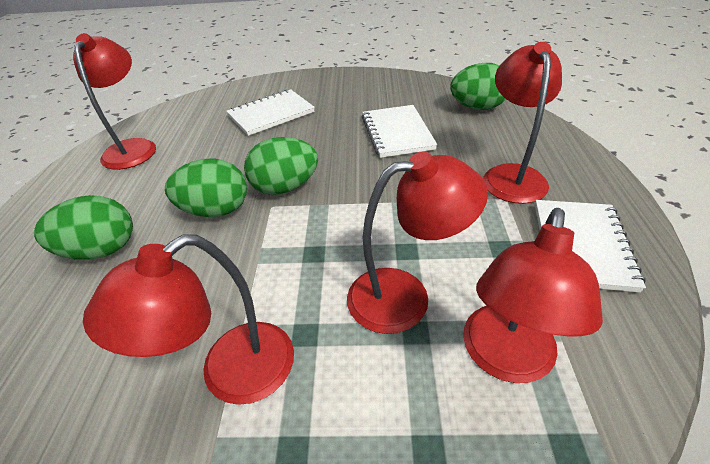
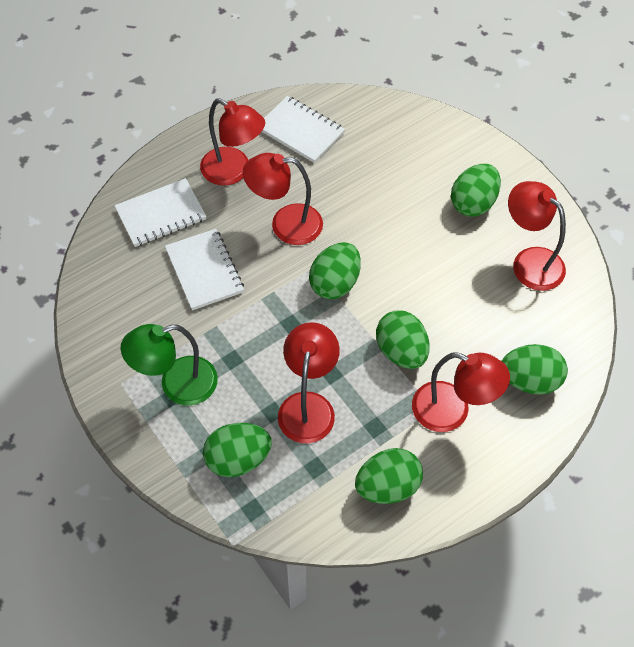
green egg: [34,195,133,260] [165,158,247,217] [244,137,318,195] [450,63,506,110] = 4 -> [203,423,272,477] [309,242,361,299] [355,448,423,504] [376,310,429,369] [451,164,501,217] [502,344,568,395] = 6
green lamp: none = 0 -> [121,324,218,406] = 1

